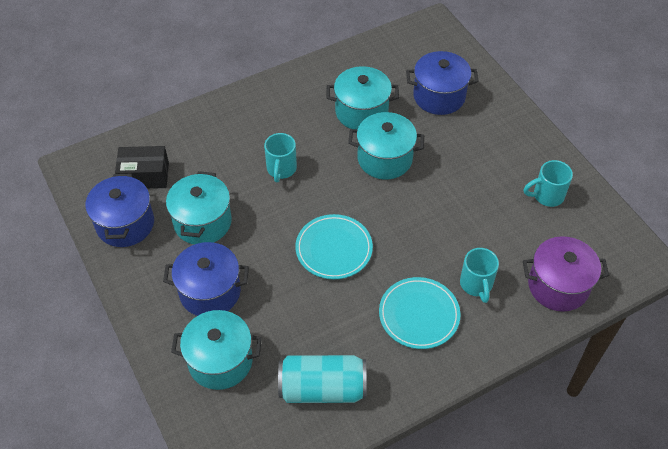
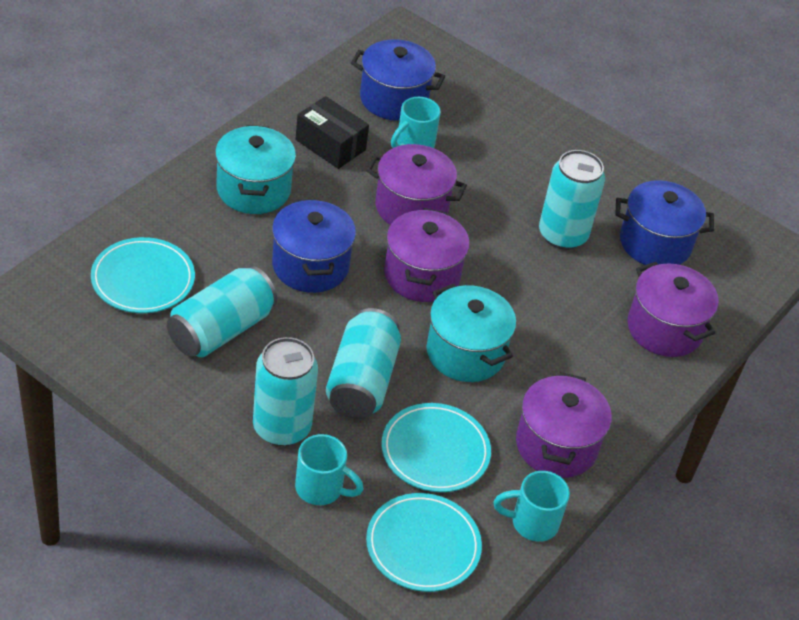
purple pot: [523,236,609,312] = 1 -> [366,144,467,225] [384,208,470,302] [516,372,612,478] [627,262,719,357] = 4
turquoise can: [278,355,367,403] = 1 -> [167,266,277,357] [253,337,318,446] [326,308,401,419] [539,150,605,250] = 4
turquoise plate: [295,214,373,279] [379,277,460,349] = 2 -> [91,237,195,313] [366,493,482,592] [381,403,491,492] = 3
turquoise pot: [166,171,232,245] [171,310,262,390] [327,66,399,129] [348,112,424,179] = 4 -> [215,125,296,214] [426,284,516,382] = 2

